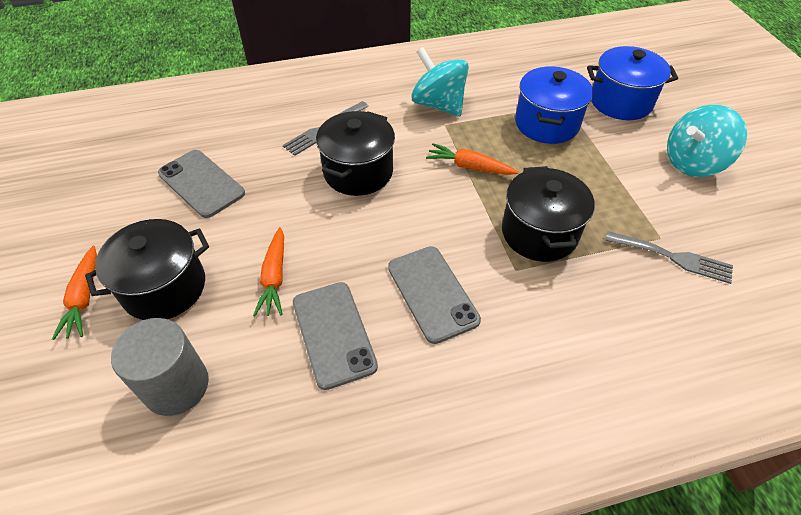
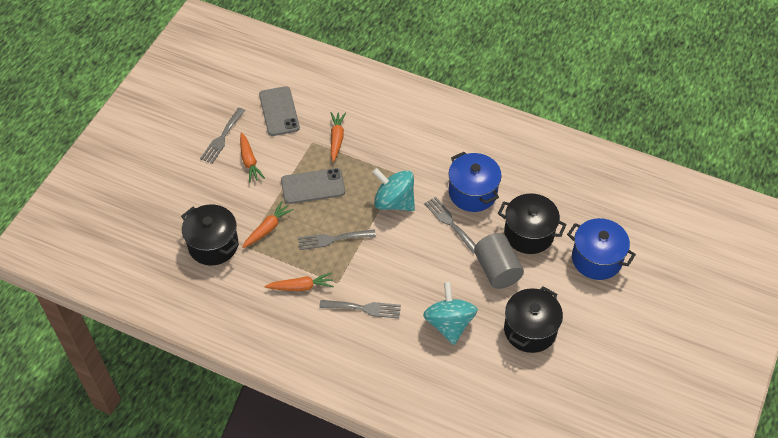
grey fork: [283,101,369,156] [605,231,733,284] = 2 -> [200,108,245,164] [298,229,376,250] [319,300,401,318] [424,196,476,254] = 4
grey phone: [158,150,245,218] [293,282,378,390] [388,246,481,344] = 3 -> [259,86,300,136] [281,168,345,204] = 2
orange carrot: [52,246,97,340] [253,227,284,316] [426,143,518,175] = 3 -> [240,132,265,183] [242,201,294,248] [265,273,334,291] [331,112,346,162] = 4

